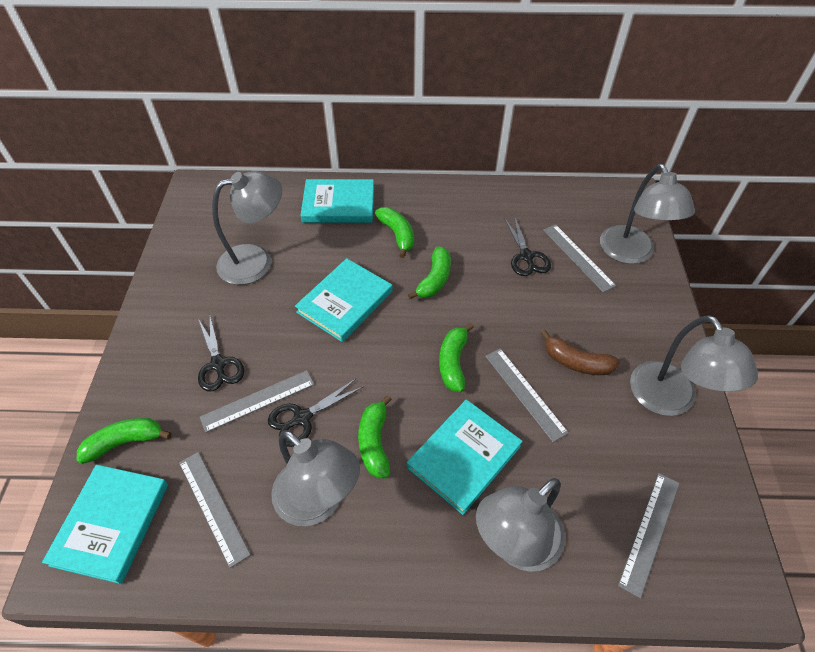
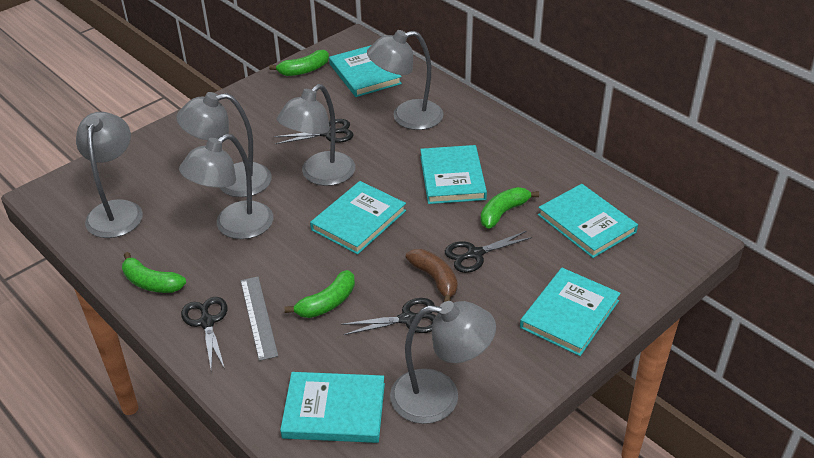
black scissors: [198,317,244,391] [268,378,364,447] [504,216,551,276] = 3 -> [181,297,228,369] [273,119,354,144] [341,298,436,335] [445,231,533,273] = 4
green banana: [77,418,171,464] [358,395,392,478] [375,207,414,258] [408,246,451,299] [439,323,474,392] = 5 -> [122,252,186,293] [269,50,329,76] [285,270,355,318] [481,187,539,229] = 4
grey lamp: [212,171,282,285] [271,430,360,526] [476,478,565,572] [600,164,695,264] [630,315,759,416] = 5 -> [76,112,143,238] [176,92,272,197] [179,134,273,239] [277,84,355,186] [367,30,443,130] [390,301,496,424] = 6
grey ruler: [179,452,251,568] [200,370,315,433] [485,348,569,442] [543,224,616,292] [618,473,679,598] = 5 -> [240,277,278,361] = 1
turquoise book: [42,465,168,584] [295,258,393,342] [301,179,374,223] [407,399,523,515] = 4 -> [280,372,385,443] [310,181,406,255] [329,45,402,97] [420,145,487,204] [520,268,621,356] [538,184,638,258] = 6

